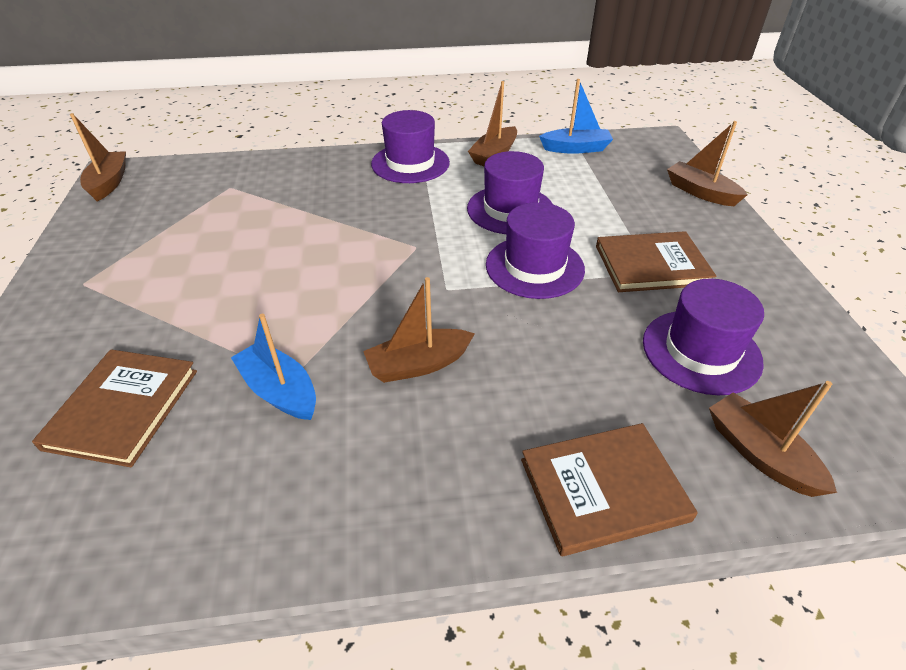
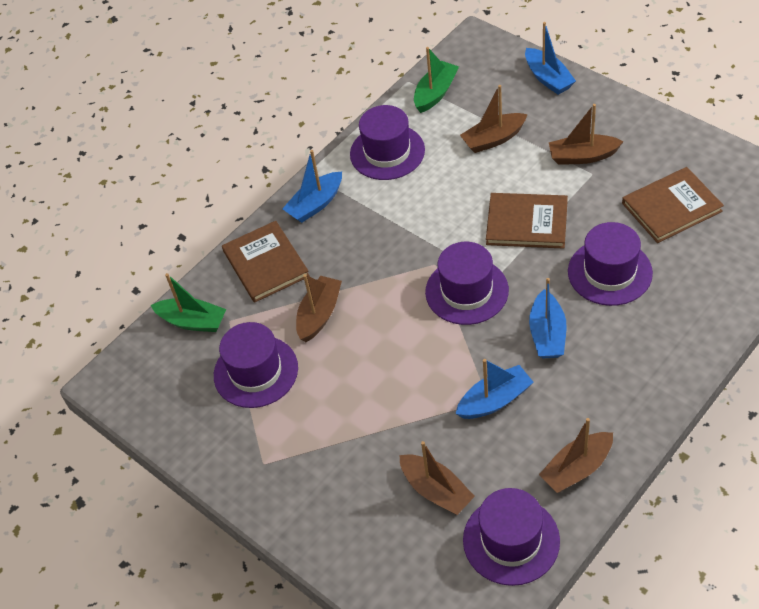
blue boat: [231,314,316,420] [539,79,613,154] = 2 -> [282,150,342,223] [456,359,533,419] [525,22,576,95] [529,278,567,358] = 4
green boat: none = 0 -> [151,273,226,332] [414,47,459,113] = 2
purple hat: [371,110,450,183] [467,151,553,234] [486,202,585,299] [643,278,764,395] = 4 -> [214,322,298,408] [350,105,425,180] [425,242,509,325] [463,488,560,586] [568,222,653,306] = 5

